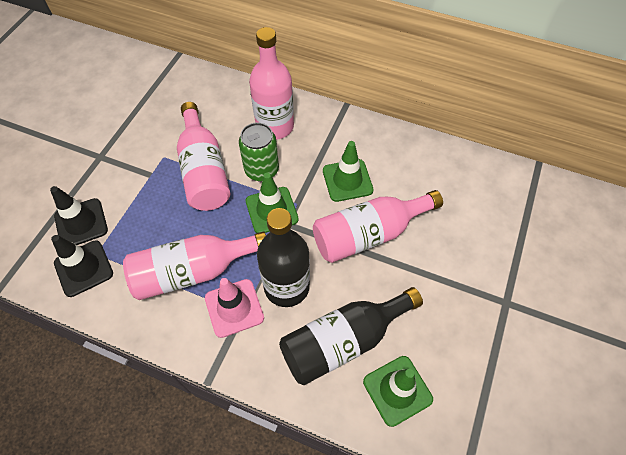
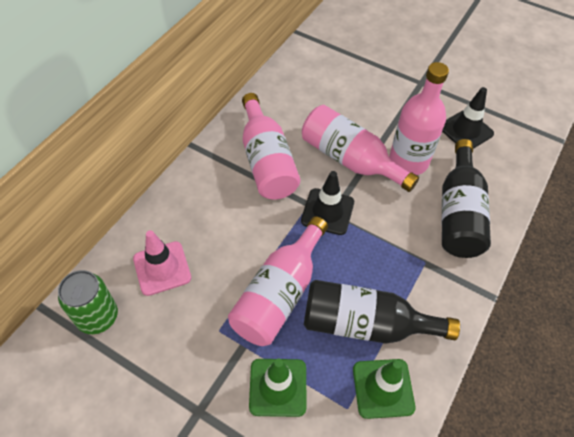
green traffic cone: [246,173,299,233] [323,141,374,202] [363,356,433,427] = 3 -> [249,359,307,417] [353,359,415,419] = 2

